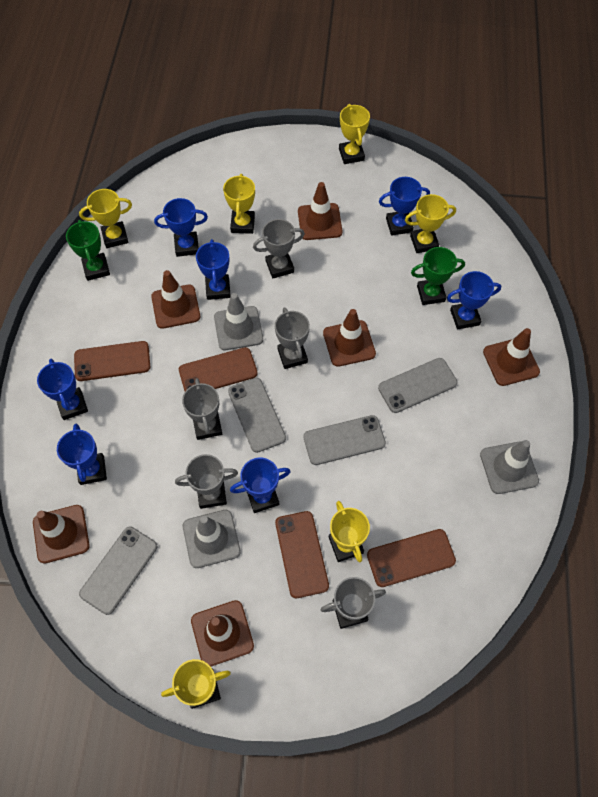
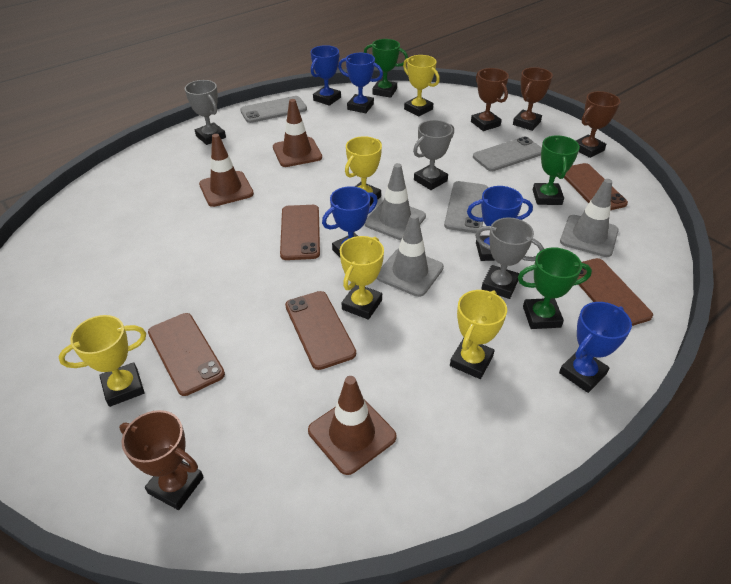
blue trophy: [37,359,88,420] [57,424,107,485] [154,198,208,257] [196,239,231,300] [230,458,291,513] [379,177,430,236] [447,271,501,329] = 7 -> [311,45,341,106] [322,186,378,257] [338,53,383,113] [467,186,533,261] [559,302,632,393] = 5
brown phone: [74,341,150,381] [179,347,258,391] [275,511,329,598] [367,529,456,587] = 4 -> [148,313,225,396] [280,205,320,260] [285,291,356,370] [564,163,628,210] [577,258,653,326] = 5
brown traffic cone: [33,505,89,564] [151,270,200,329] [191,600,254,667] [298,182,343,240] [323,309,376,367] [483,328,540,386] = 6 -> [199,134,254,207] [273,99,322,167] [308,376,397,475] = 3
brown trophy: none = 0 -> [119,410,204,510] [471,68,509,131] [513,67,553,131] [576,91,620,158] = 4
green trophy: [66,220,110,281] [411,247,465,305] = 2 -> [364,39,408,98] [518,247,592,329] [533,135,580,205] = 3
grey phone: [79,527,157,615] [228,378,286,453] [303,415,386,465] [378,358,458,413] = 4 -> [240,96,307,123] [444,181,488,233] [473,136,542,171] = 3
grey trophy: [175,454,238,509] [182,378,222,440] [253,219,305,278] [275,307,310,369] [321,577,386,629] = 5 -> [185,80,226,145] [413,120,454,190] [475,217,544,299] = 3
yellow trophy: [79,189,132,248] [161,659,231,709] [223,174,255,234] [329,501,370,562] [339,104,370,164] [405,194,456,253] = 6 -> [58,315,146,407] [340,236,384,320] [345,136,382,206] [403,55,440,116] [450,290,507,379] = 5

